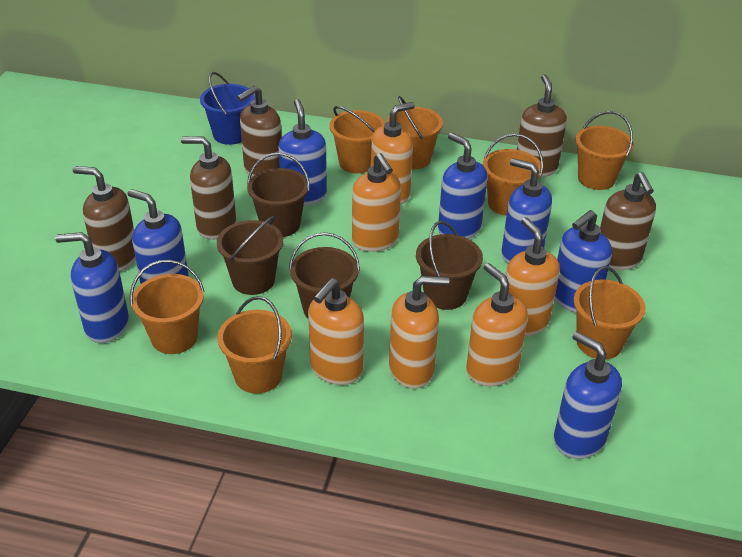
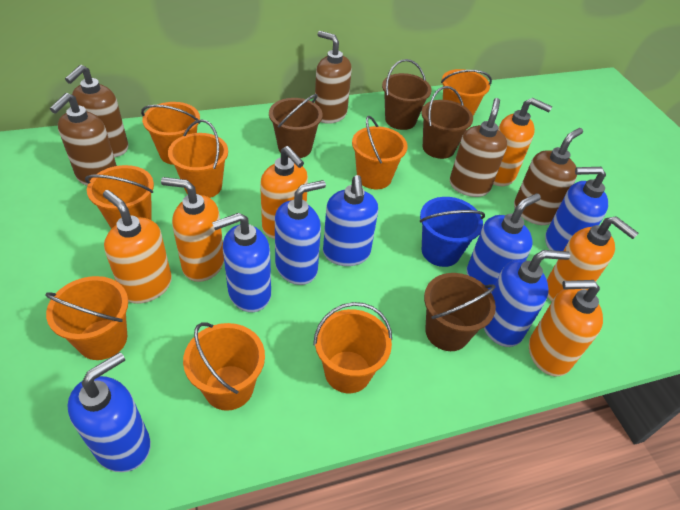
orange bucket: [130,260,205,354] [217,296,292,394] [329,106,385,173] [387,96,443,169] [483,134,543,216] [574,266,646,359] [575,111,634,190] = 7 -> [45,276,128,360] [85,165,154,229] [141,102,200,165] [168,119,228,198] [183,322,265,411] [313,302,392,393] [352,116,407,189] [441,69,492,116] = 8

